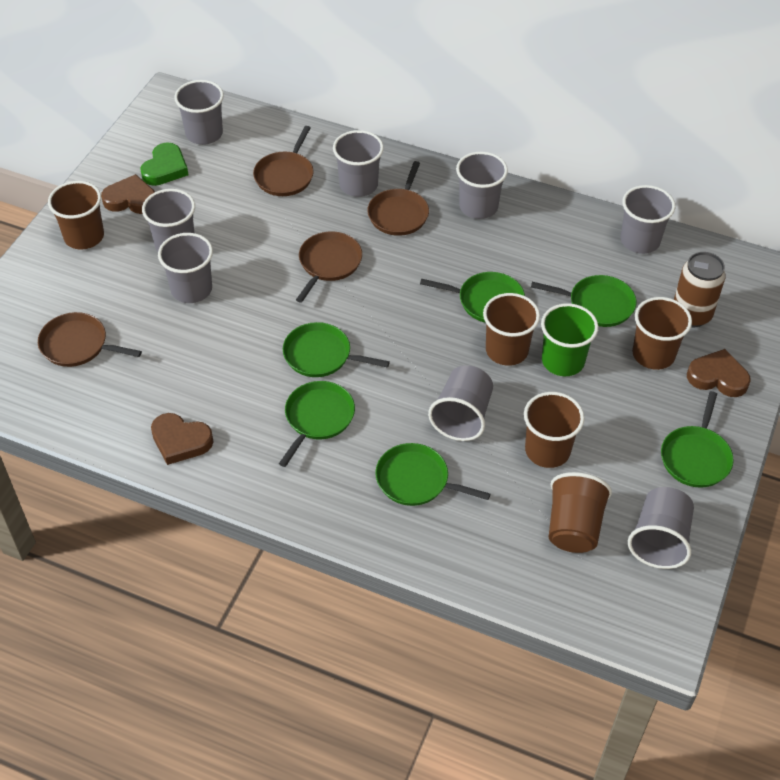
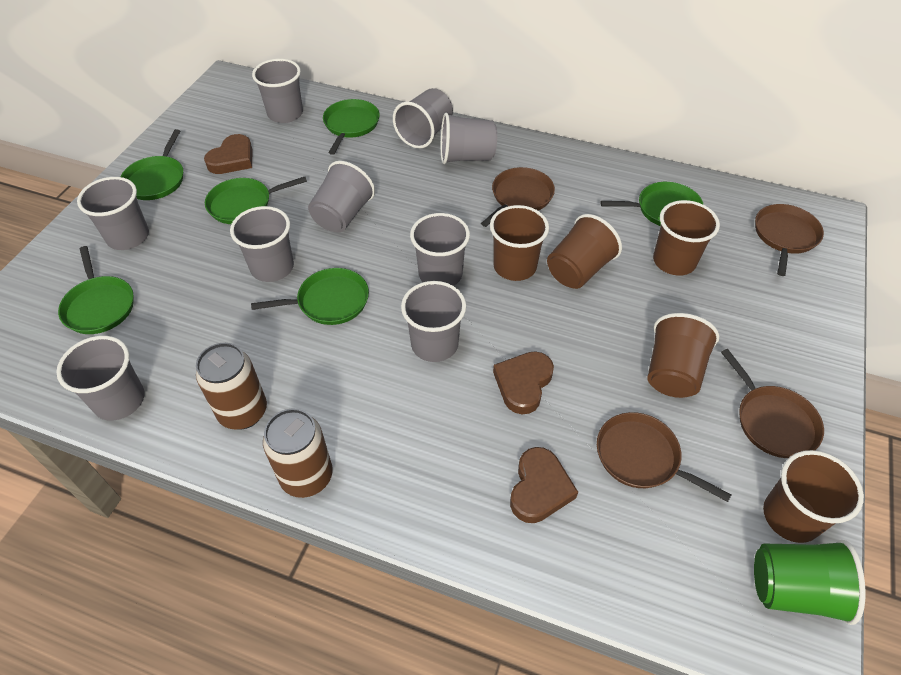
brown can: [674,252,726,327] = 1 -> [196,343,267,430] [263,408,333,498] = 2
green heart: [140,142,188,186] = 1 -> none = 0
grey cup: [142,189,195,252] [158,233,213,303] [175,80,224,145] [333,130,384,197] [428,365,493,441] [456,152,508,219] [621,185,675,254] [628,487,694,569] = 8 -> [56,336,145,421] [77,177,149,250] [230,206,294,282] [252,59,303,123] [308,161,375,232] [393,88,453,149] [401,281,466,362] [410,213,470,286] [441,113,497,164] = 9

